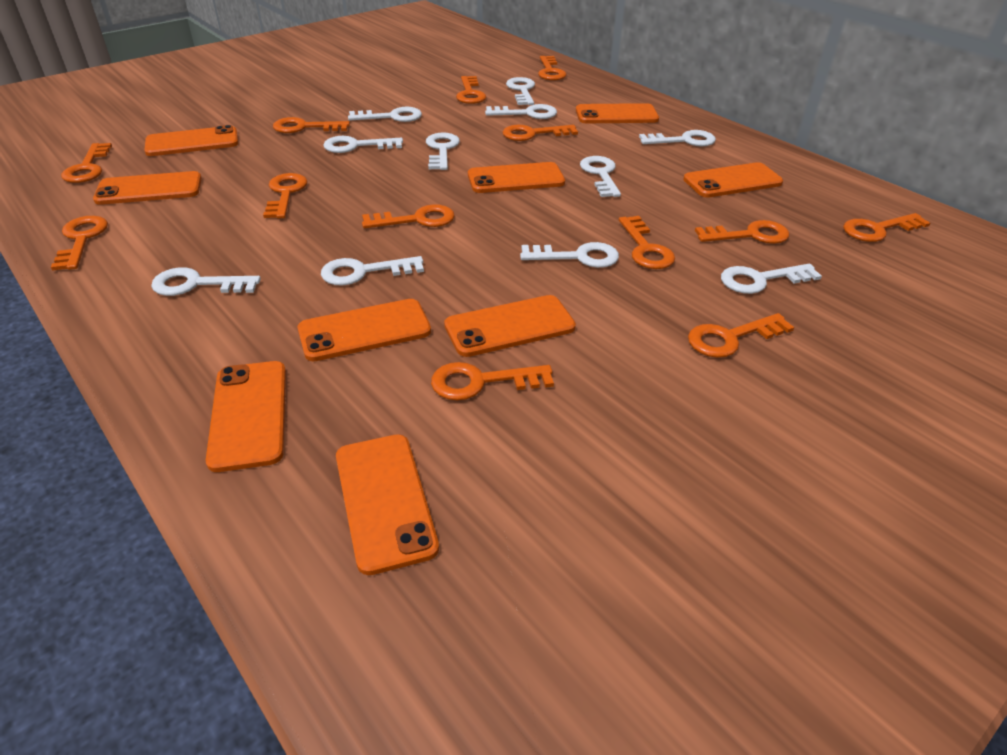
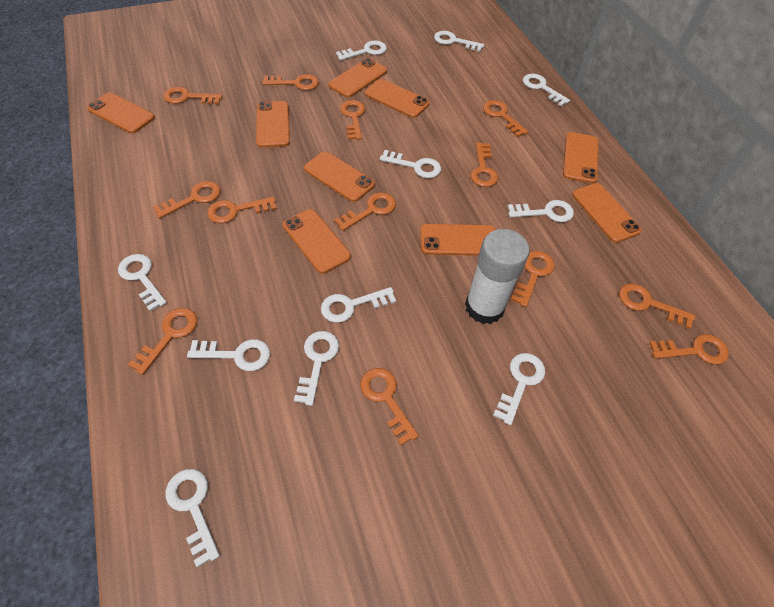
white glue stick: none = 0 -> [465,229,530,324] = 1

